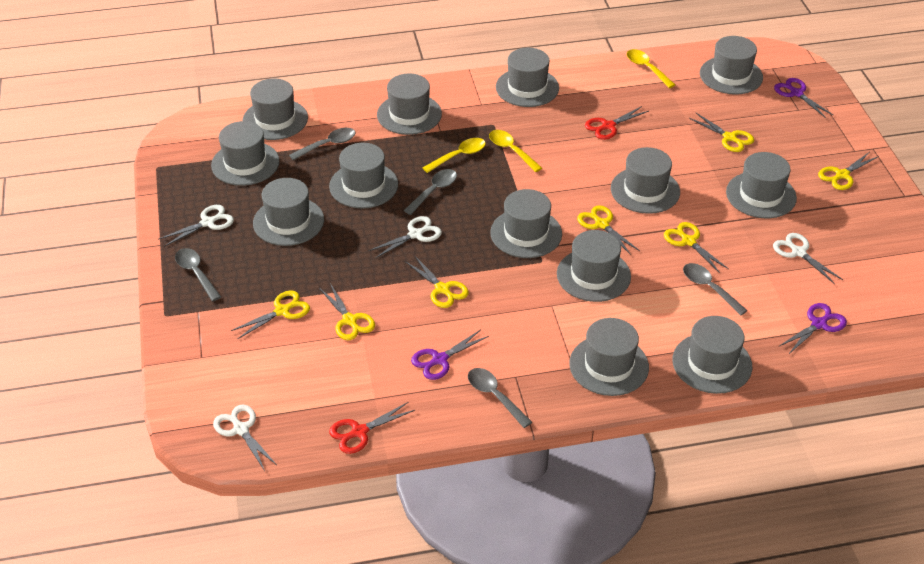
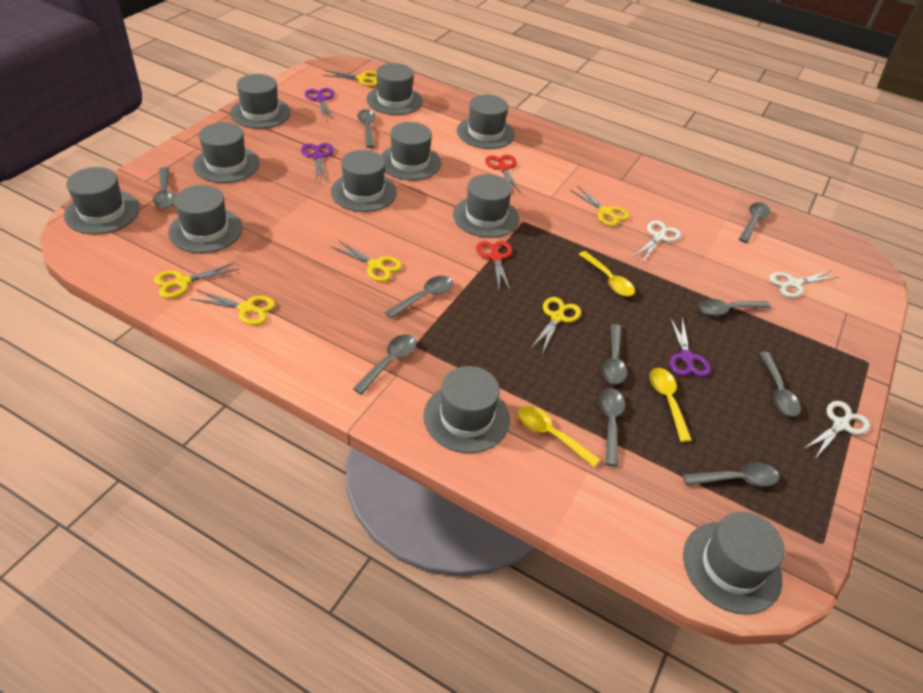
grey hat: [211,121,280,186] [242,79,308,140] [253,178,324,246] [329,143,398,208] [377,74,442,135] [490,189,562,258] [496,48,559,107] [557,230,631,302] [569,318,649,396] [611,147,680,214] [672,316,752,394] [700,36,763,95] [726,152,797,218] = 13 -> [64,167,140,234] [168,185,242,253] [193,122,260,183] [230,74,291,129] [331,150,397,212] [367,63,423,115] [381,122,441,180] [423,366,510,453] [453,174,519,238] [457,95,515,149] [683,512,785,615] = 11
grey spoon: [175,248,221,301] [289,128,356,160] [404,169,457,215] [468,368,532,428] [683,263,748,316] = 5 -> [153,167,176,209] [353,334,417,395] [357,109,376,148] [385,276,453,318] [598,388,625,466] [601,324,627,384] [683,462,779,487] [698,299,771,316] [739,202,770,243] [759,352,801,417] = 10
white scissors: [158,205,234,247] [213,405,277,471] [368,216,442,258] [773,233,843,284] = 4 -> [634,221,681,262] [769,271,839,298] [804,401,870,457] = 3
yellow scissors: [231,291,310,339] [319,283,375,340] [405,256,469,308] [577,205,640,255] [664,222,729,273] [689,113,754,152] [818,152,879,190] = 7 -> [154,263,239,298] [191,290,275,325] [322,70,377,86] [331,240,402,282] [530,297,581,354] [570,186,630,226] = 6

